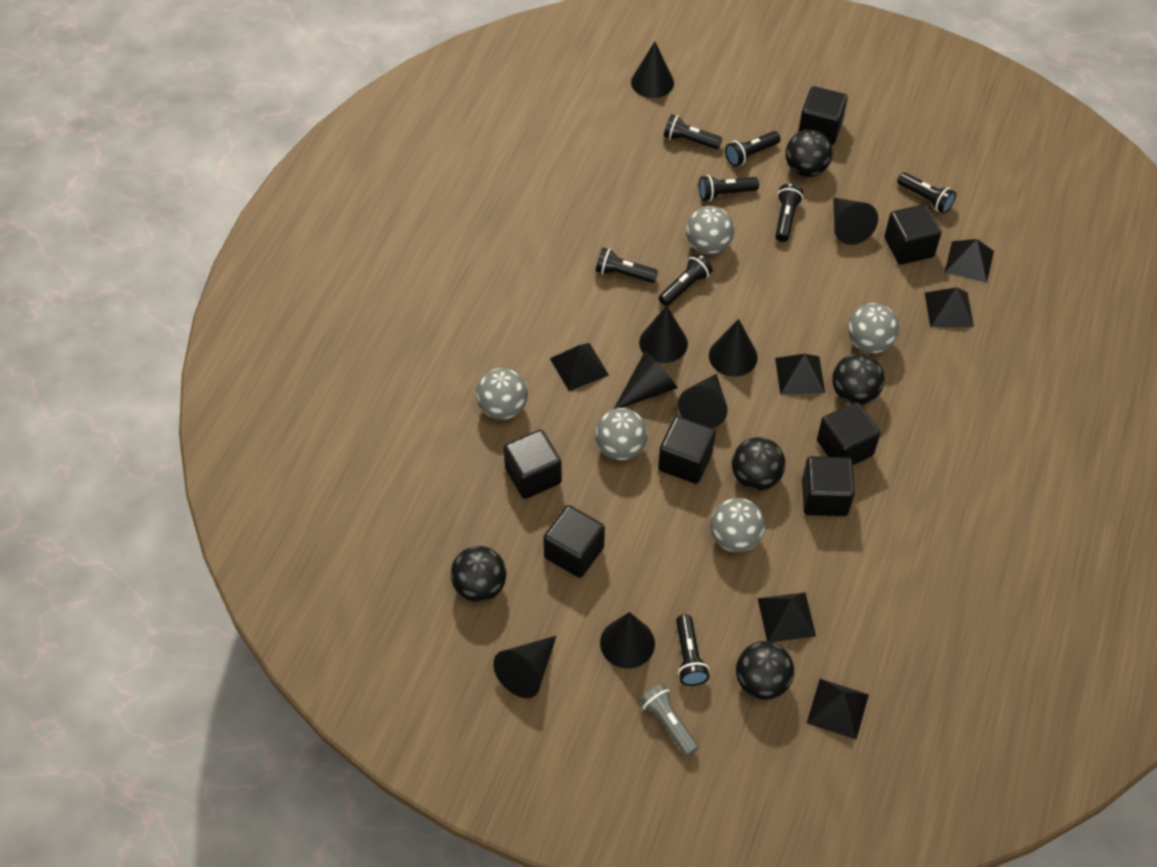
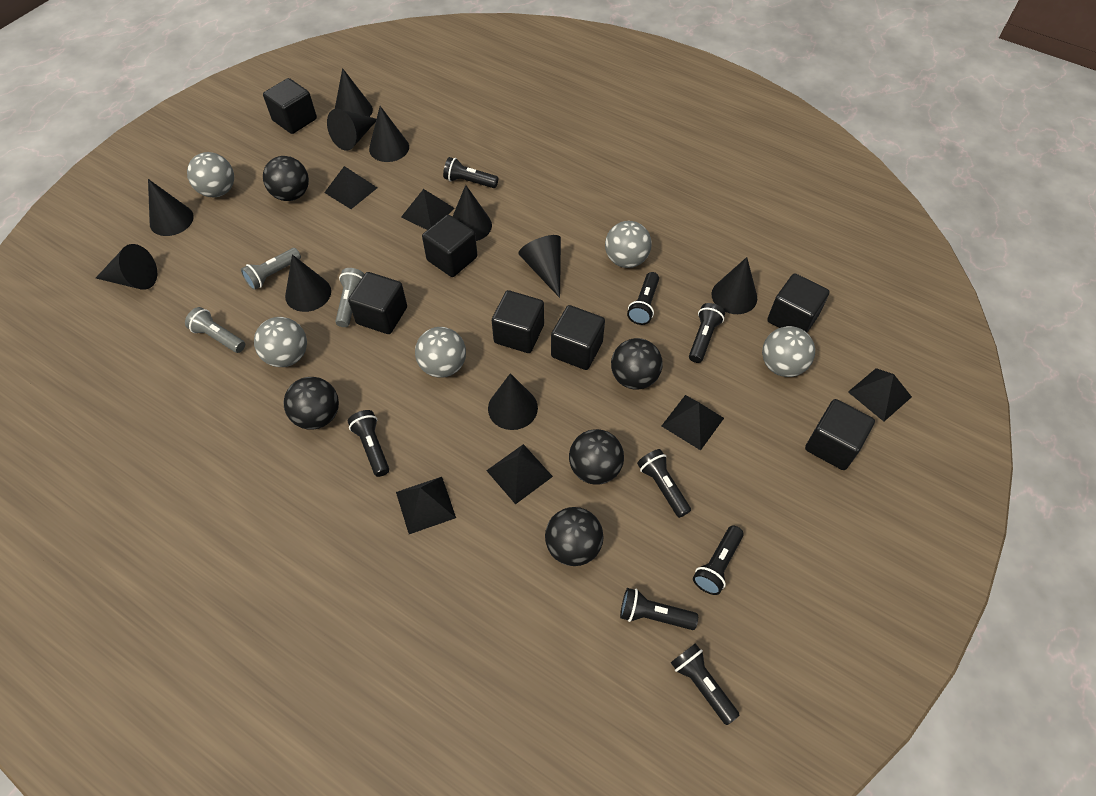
black cone: [493,636,556,698] [600,612,655,669] [614,350,678,409] [631,41,674,98] [639,305,688,363] [678,374,728,428] [709,319,758,377] [833,198,878,245] = 8 -> [96,244,157,290] [148,179,194,236] [285,254,331,312] [327,109,376,151] [335,68,373,117] [369,106,409,162] [452,185,492,241] [488,373,538,430] [518,235,561,298] [712,257,757,314] = 10
grey flashlight: [639,684,699,756] = 1 -> [185,307,245,353] [241,248,301,290] [335,268,364,327] = 3

